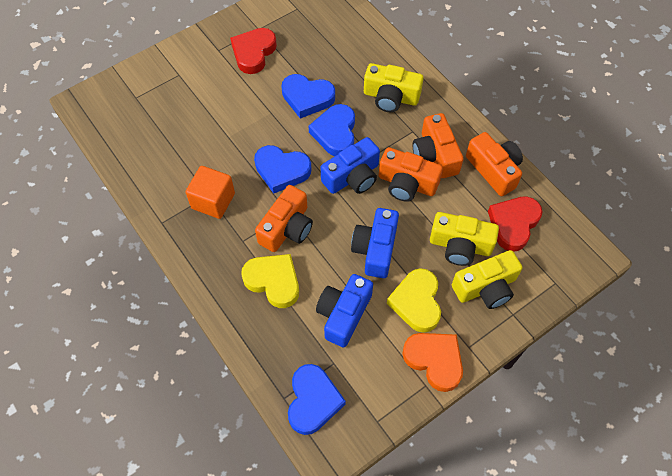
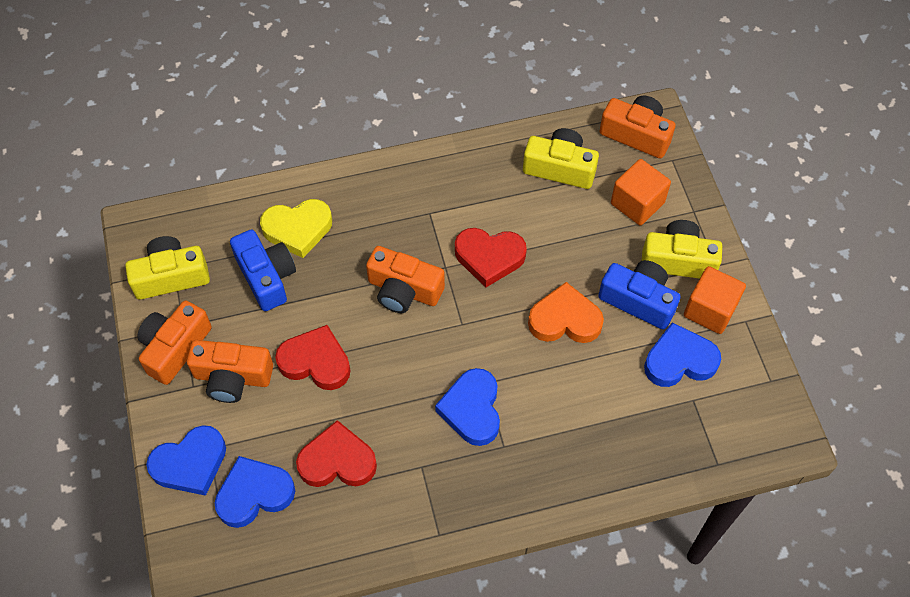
blue camera: [316,274,373,348] [321,137,380,194] [351,208,399,278] = 3 -> [230,229,296,311] [598,260,681,330] = 2
orange cube: [185,166,235,219] = 1 -> [611,159,671,225] [684,266,746,334] = 2
red heart: [230,28,277,74] [488,196,543,251] = 2 -> [275,325,351,390] [296,420,377,487] [455,228,527,287] = 3
yellow heart: [241,254,299,308] [387,268,441,333] = 2 -> [260,199,332,258] = 1

